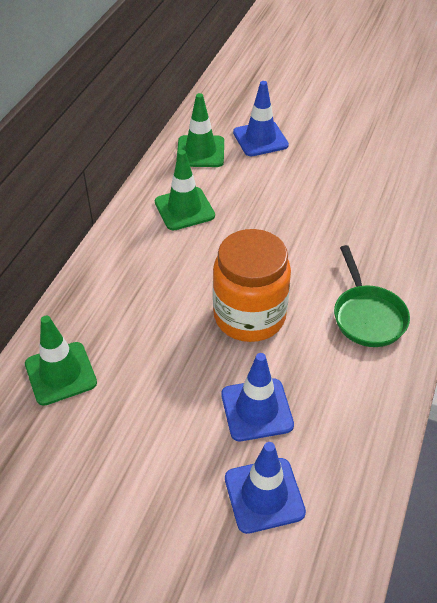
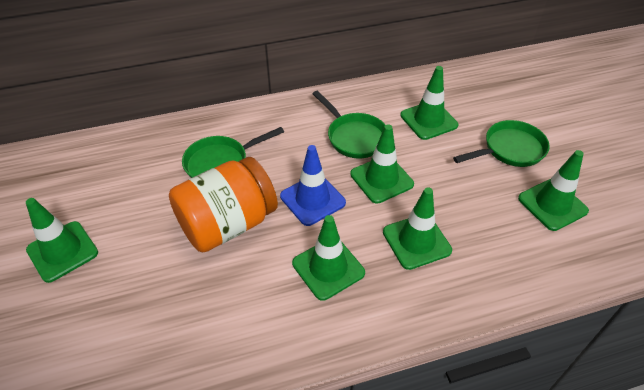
blue traffic cone: [221,353,294,441] [225,442,306,534] [233,81,289,156] = 3 -> [280,145,346,226] = 1
green pan: [334,245,410,347] = 1 -> [182,127,284,178] [312,90,385,158] [453,120,550,167] = 3
green traffic cone: [25,316,97,406] [155,150,215,231] [177,93,224,167] = 3 -> [26,198,98,283] [292,215,365,301] [350,124,414,204] [383,188,452,270] [400,66,458,140] [518,150,589,231] = 6

